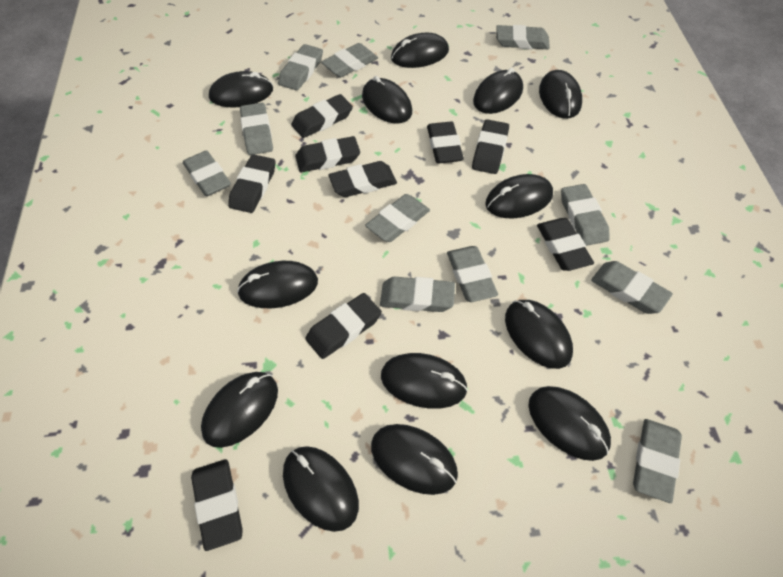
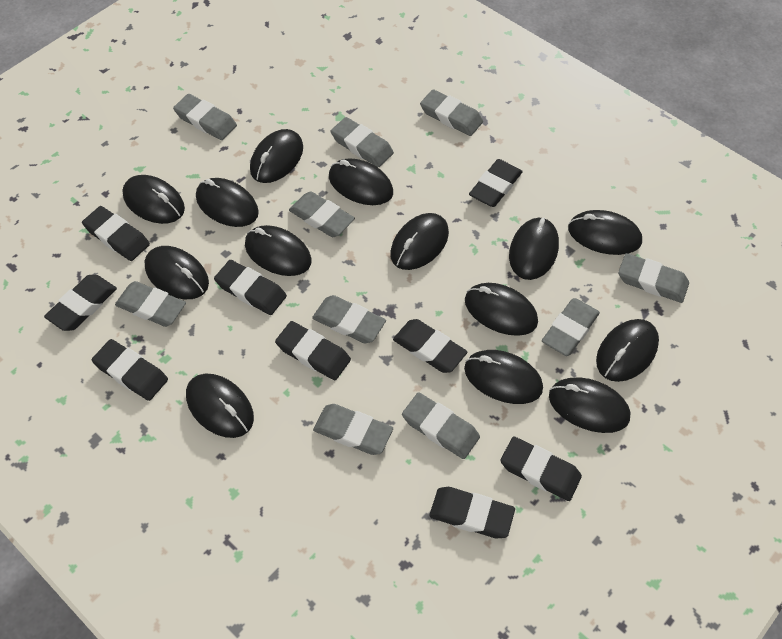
black mouse: [201,372,278,448] [209,71,273,107] [237,261,318,308] [283,446,359,532] [362,76,412,123] [371,424,458,495] [381,353,468,409] [391,33,449,68] [473,68,523,114] [485,174,553,218] [505,300,573,369] [528,386,611,461] [539,70,582,119] = 13 -> [122,175,185,224] [144,246,209,299] [186,374,254,438] [196,178,259,227] [245,225,312,276] [250,129,303,183] [329,158,393,205] [390,213,449,270] [464,350,543,404] [465,283,538,336] [509,217,559,280] [549,378,630,433] [568,210,642,255] [596,319,659,382] = 14
grey eraser: [183,150,231,196] [240,103,273,155] [278,44,323,91] [321,43,378,77] [365,194,430,242] [380,277,455,312] [447,246,498,302] [496,25,550,49] [561,184,610,246] [591,261,673,314] [633,419,682,503] = 11 -> [115,281,186,327] [173,94,237,140] [289,191,355,237] [312,295,386,343] [313,404,393,455] [331,117,394,167] [402,393,480,459] [420,89,483,136] [542,298,600,356] [618,253,689,303] = 10

